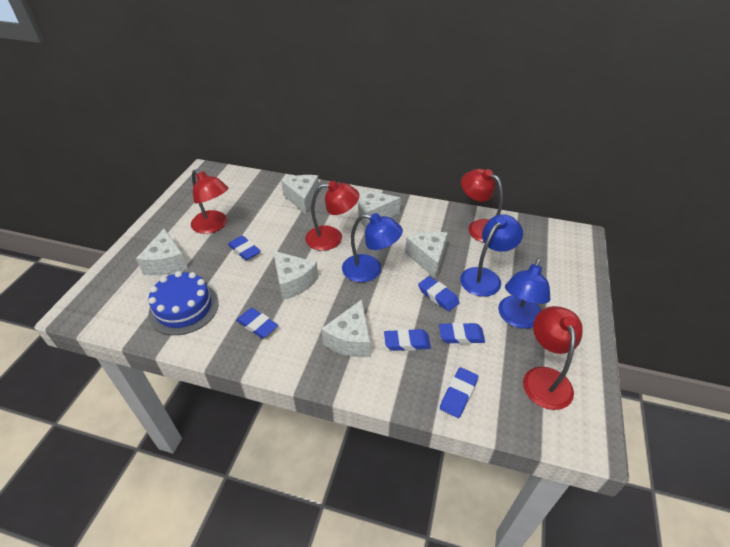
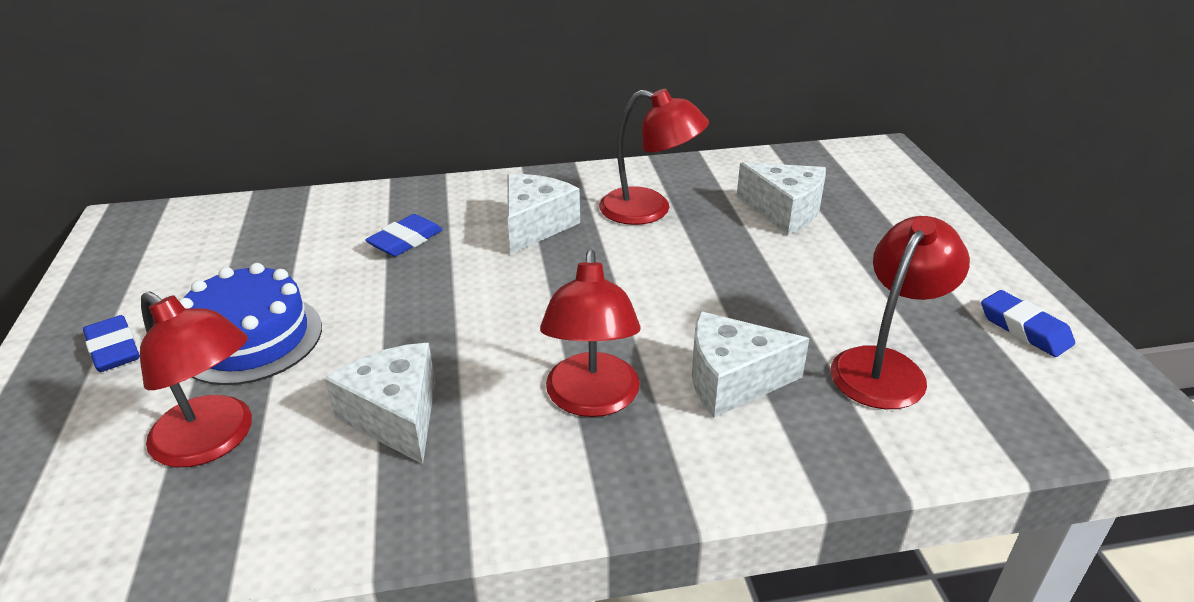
blue eraser: [228,236,261,260] [236,308,278,338] [384,329,431,351] [418,276,460,312] [439,322,485,344] [440,367,478,418] = 6 -> [83,315,140,372] [365,214,443,256] [981,290,1075,357] = 3
blue lamp: [342,213,403,282] [460,214,523,297] [498,258,550,329] = 3 -> none = 0
white cheese: [136,229,188,275] [273,251,318,300] [281,175,319,214] [321,299,370,357] [358,189,401,228] [405,231,448,279] = 6 -> [325,343,435,464] [507,174,580,254] [692,311,810,418] [737,162,826,235] = 4

